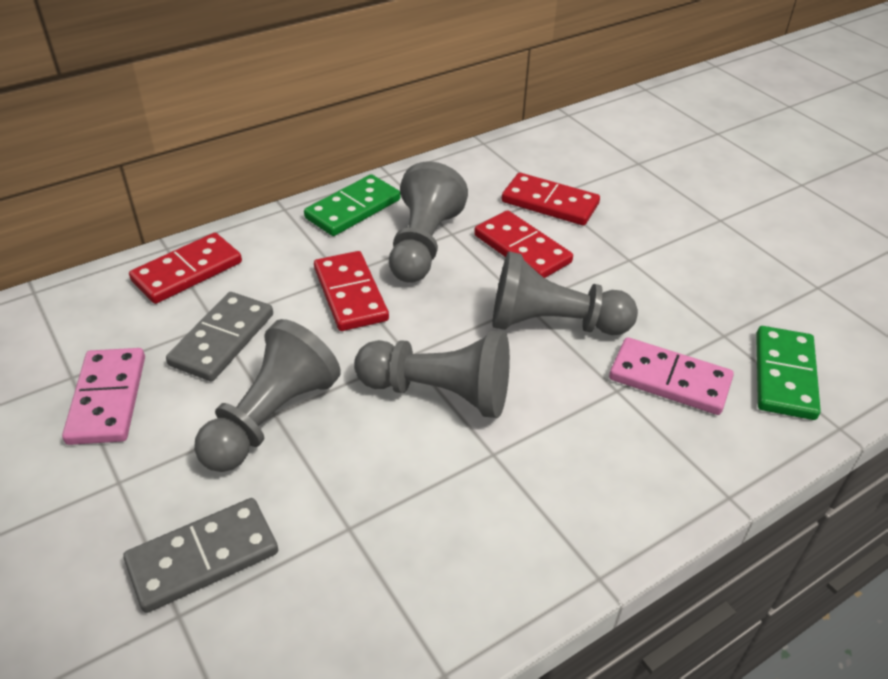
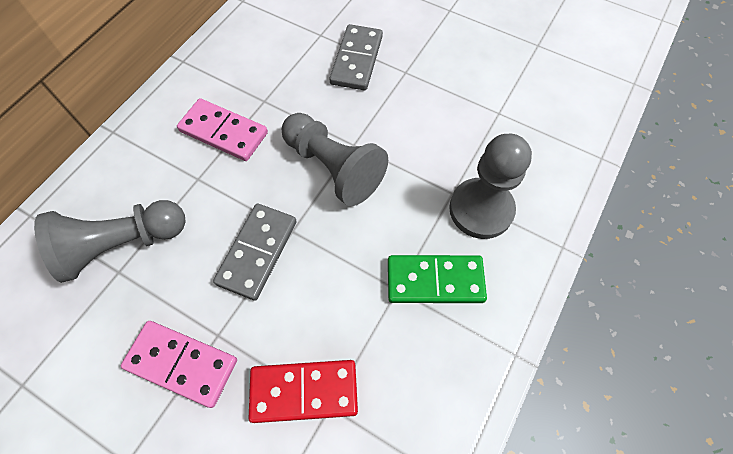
green domino: [304,174,400,236] [756,326,821,420] = 2 -> [388,255,487,303] = 1
grey pawn: [194,319,341,472] [354,331,510,418] [389,161,468,283] [492,251,638,335] = 4 -> [34,200,186,283] [282,113,388,206] [449,134,532,239] = 3
red domino: [129,233,242,304] [314,251,389,331] [474,210,573,278] [502,173,600,225] = 4 -> [249,360,358,423] = 1

